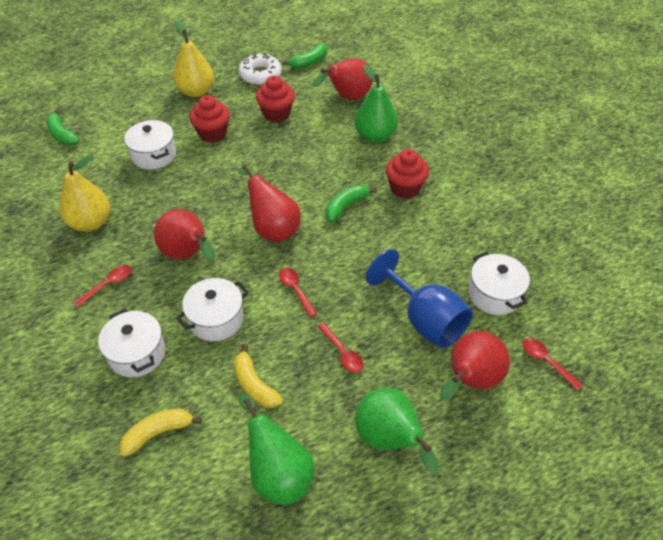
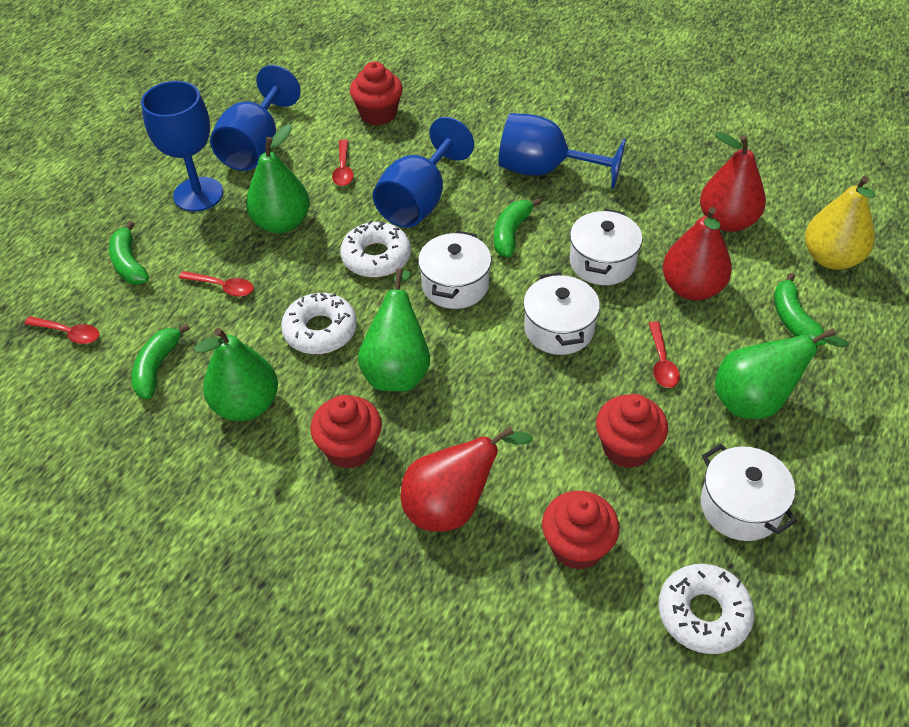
blue goblet: [366,249,473,348] = 1 -> [141,81,223,212] [210,65,301,171] [373,117,474,228] [498,113,626,189] = 4
green banana: [46,109,80,145] [283,43,327,69] [326,185,377,222] = 3 -> [109,221,149,285] [131,323,190,399] [494,198,541,257] [774,273,826,346] = 4
green pear: [239,393,314,505] [354,65,398,143] [355,387,439,475] = 3 -> [194,328,278,421] [246,124,310,233] [358,268,430,391] [715,328,849,419] = 4
red cupcake: [189,95,230,143] [256,76,295,122] [386,149,429,198] = 3 -> [310,395,382,469] [350,61,403,126] [542,491,620,570] [596,394,668,468] = 4
red pear: [154,209,215,260] [237,164,301,242] [312,58,373,100] [439,331,510,401] = 4 -> [401,427,533,532] [663,207,732,300] [700,132,766,232] = 3
white donut: [239,53,282,85] = 1 -> [281,293,357,354] [340,220,411,278] [658,564,754,654] = 3
yellow banana: [119,408,202,457] [234,344,283,408] = 2 -> none = 0
yellow pear: [59,155,110,232] [173,20,214,97] = 2 -> [805,176,876,270] = 1

